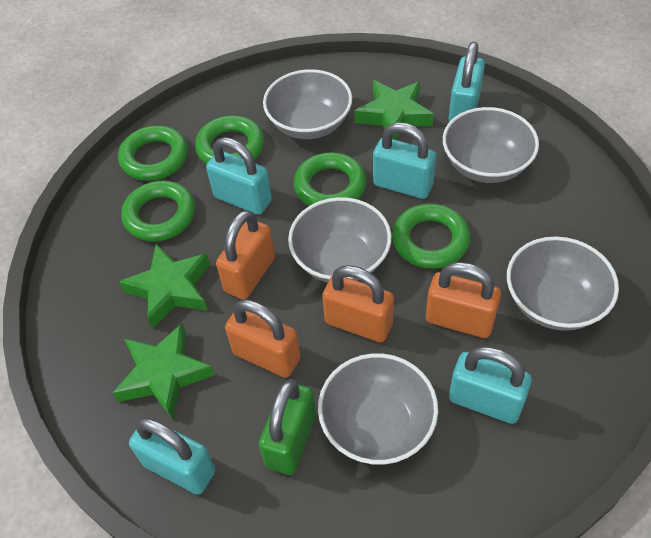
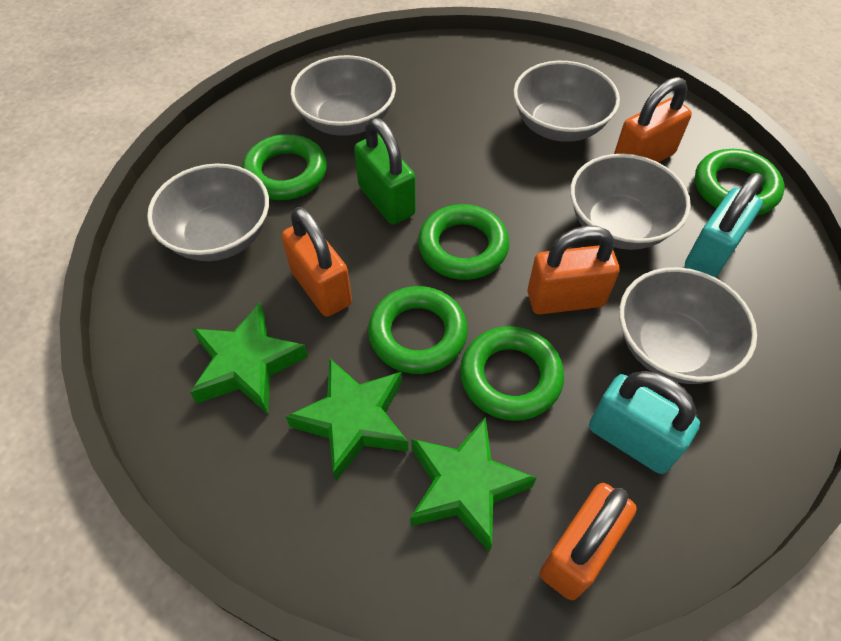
turquoise padlock: [129,417,215,495] [206,137,272,215] [373,122,436,199] [448,42,485,122] [449,347,532,424] = 5 -> [589,371,700,474] [685,173,763,278] = 2

